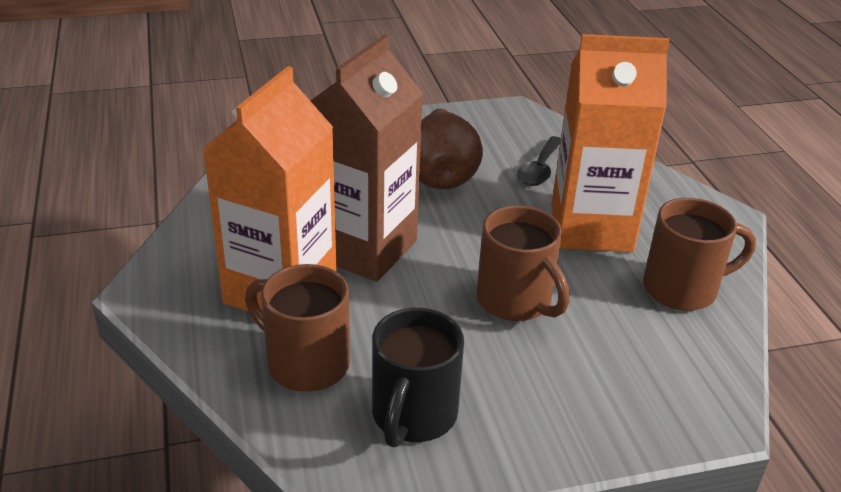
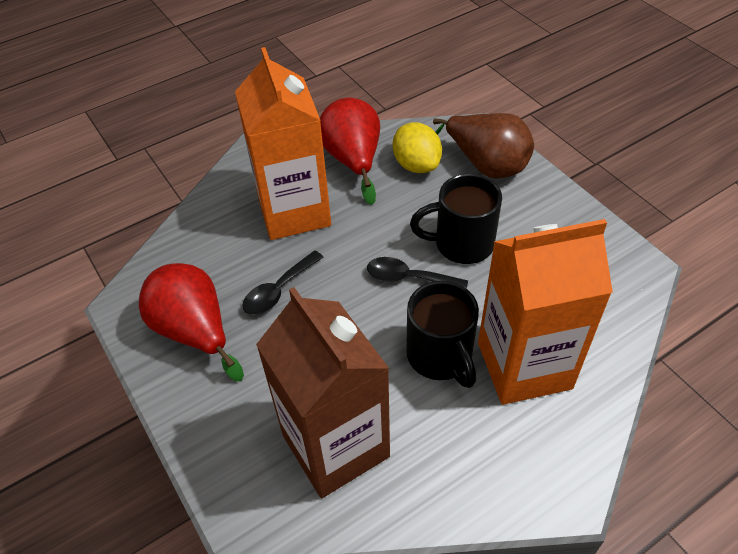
black mug: [372,308,464,448] = 1 -> [406,281,479,388] [410,174,502,264] = 2
black spoon: [517,136,561,186] = 1 -> [242,251,324,315] [367,257,468,289] = 2
brown mug: [245,264,350,392] [477,206,570,321] [643,198,756,311] = 3 -> none = 0
red pear: none = 0 -> [139,263,244,382] [320,98,380,205] = 2
yellow lemon: none = 0 -> [393,122,442,173] = 1

